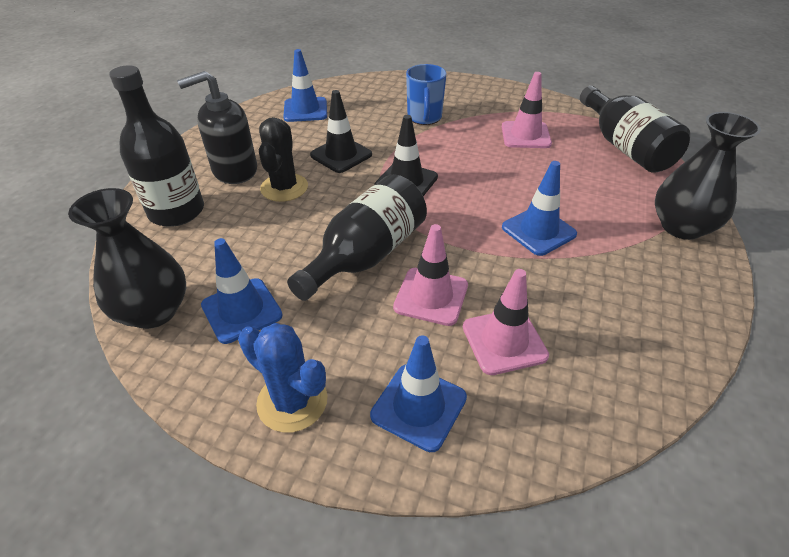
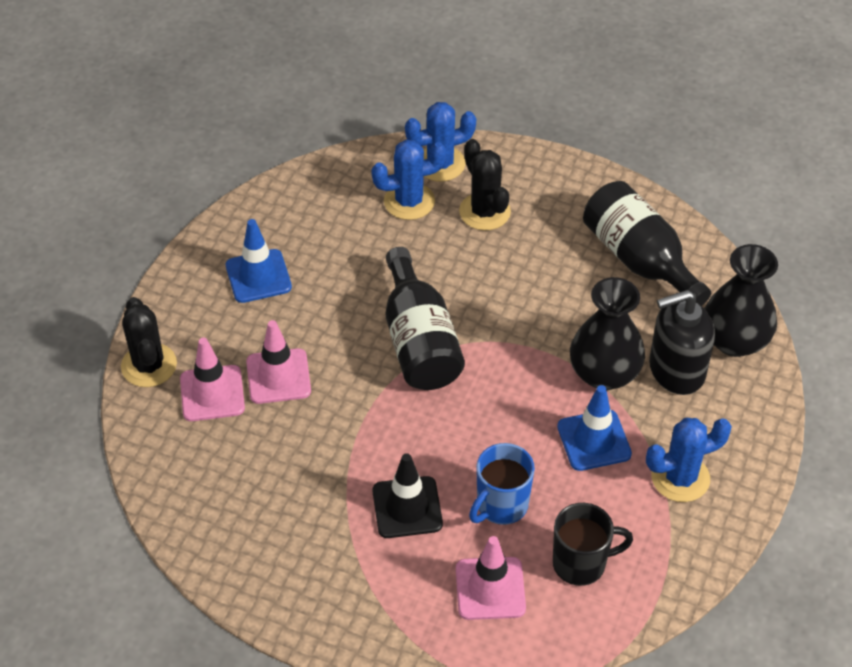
black bottle: [109,65,204,227] [287,174,427,301] [580,86,690,173] = 3 -> [386,247,465,390] [583,181,711,306] = 2
black cactus: [259,117,308,202] = 1 -> [121,297,177,387] [459,139,511,230] = 2
black mug: none = 0 -> [553,503,633,586] = 1
black traffic cone: [310,90,372,173] [375,115,438,196] = 2 -> [372,453,443,538] = 1
blue cactus: [238,323,328,433] = 1 -> [371,139,446,220] [405,102,476,182] [646,418,732,502] = 3
blue traffic cone: [201,238,283,344] [283,49,327,122] [370,335,467,452] [502,161,577,256] = 4 -> [226,219,292,303] [557,385,632,471] = 2

